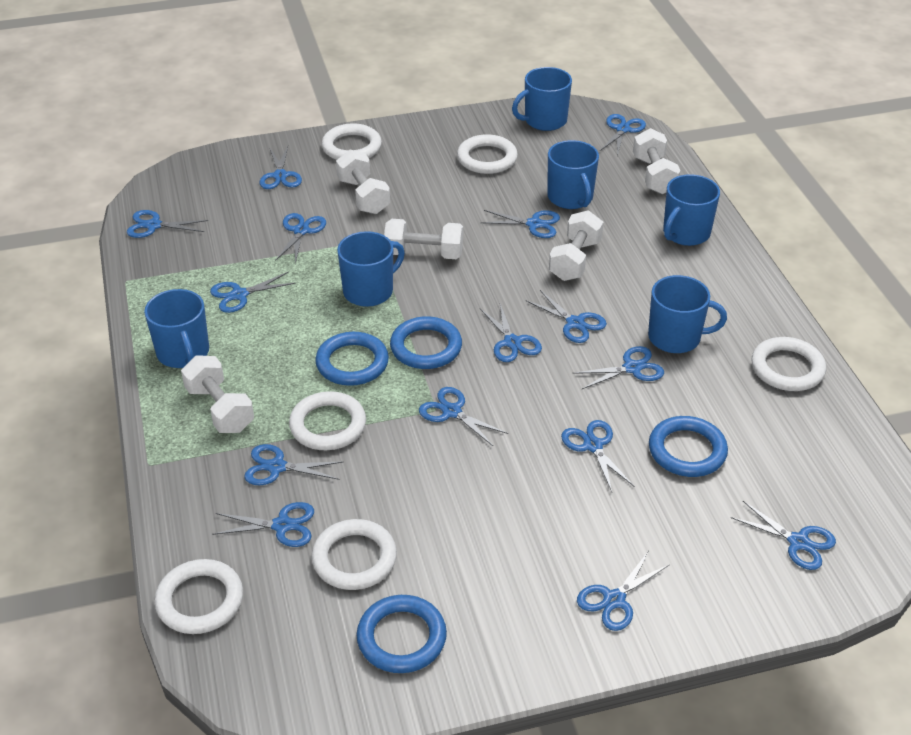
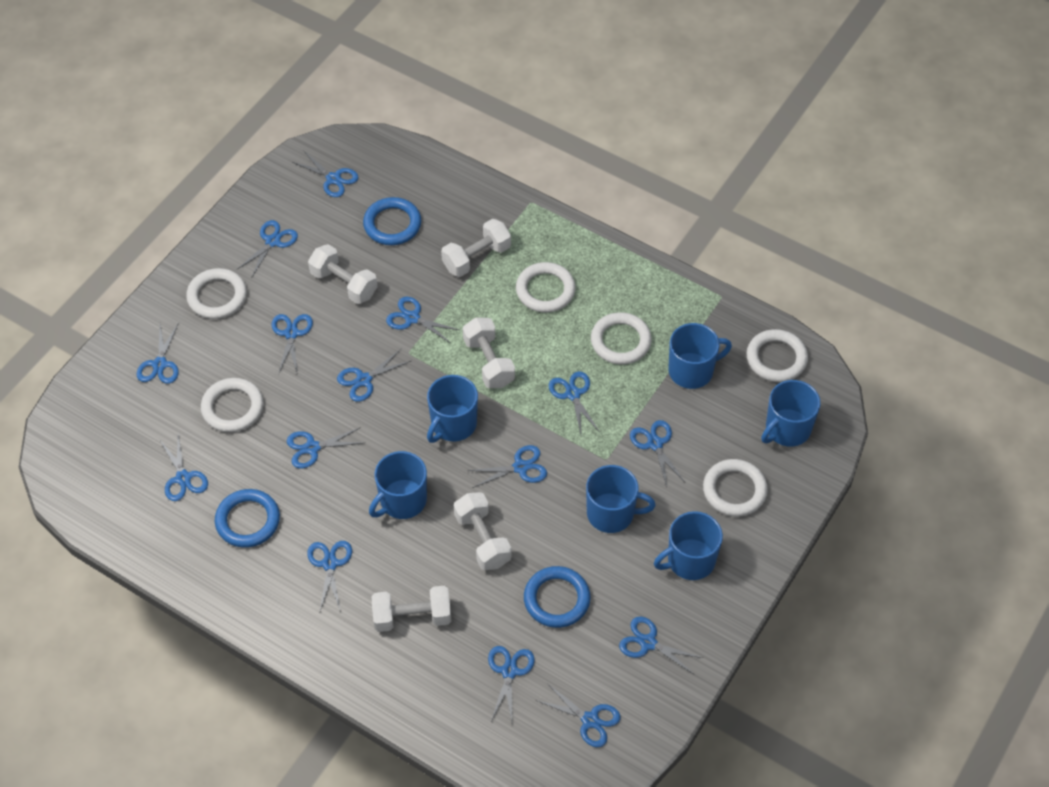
blue ring: [315,332,389,386] [357,595,447,673] [390,316,462,369] [649,416,728,477] = 4 -> [215,489,280,548] [363,197,421,245] [524,566,591,628] = 3

